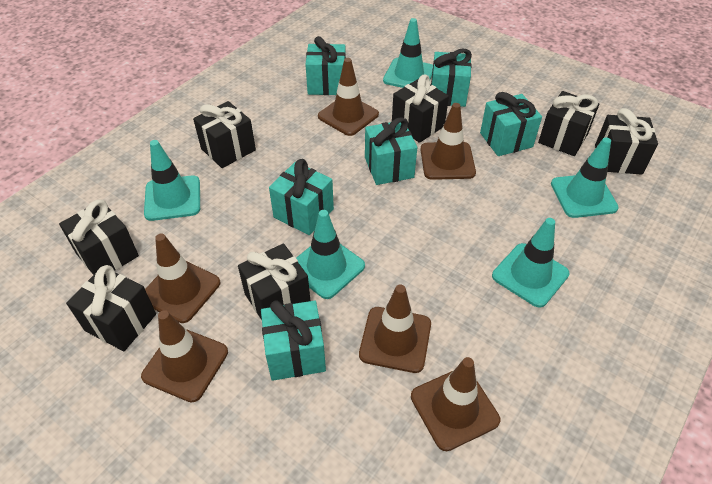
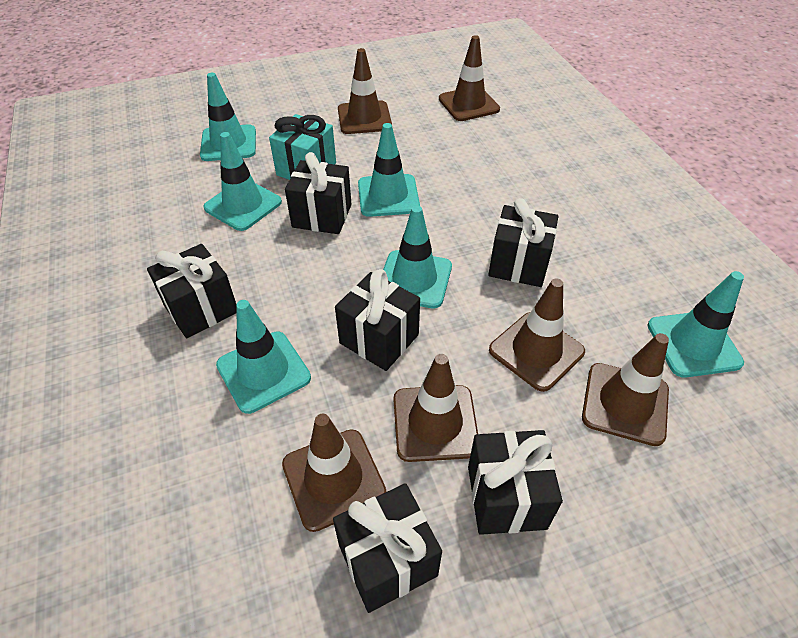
black gift: [59,199,139,275] [66,265,156,351] [193,101,256,168] [238,243,310,320] [392,74,449,143] [538,91,599,156] [595,108,658,175] = 7 -> [147,244,237,338] [285,152,352,234] [333,483,442,613] [335,269,420,371] [468,430,563,535] [488,198,559,287] = 6
turquoise gift: [261,300,326,381] [269,159,334,235] [305,36,346,95] [365,117,417,185] [431,49,472,107] [480,92,542,156] = 6 -> [269,114,336,180] = 1
turquoise traffic cone: [144,140,200,221] [296,210,365,299] [383,18,433,88] [492,218,570,308] [551,137,619,218] = 5 -> [200,73,256,161] [203,132,282,231] [216,300,311,414] [358,123,420,217] [383,205,452,308] [647,271,744,378] = 6

